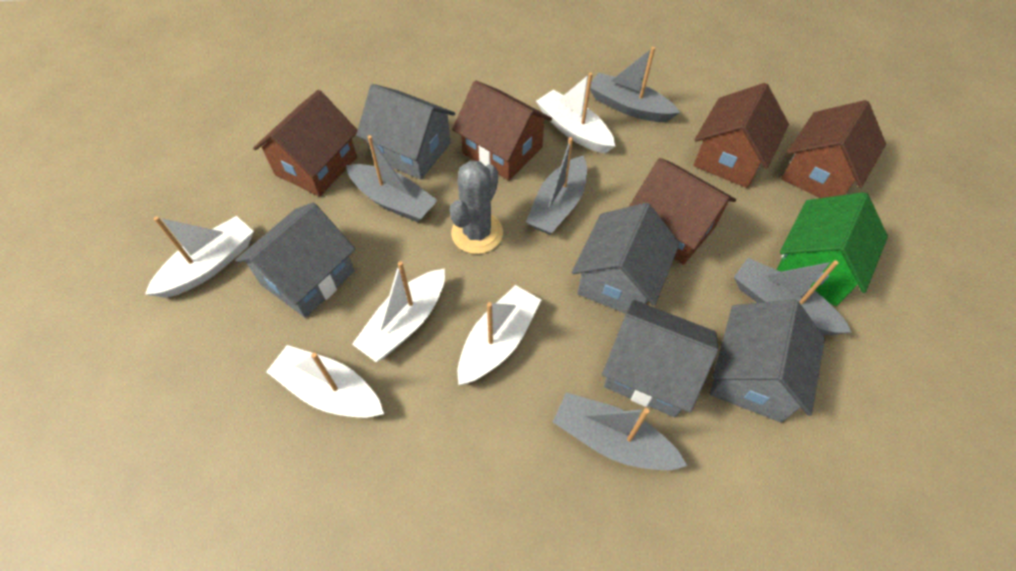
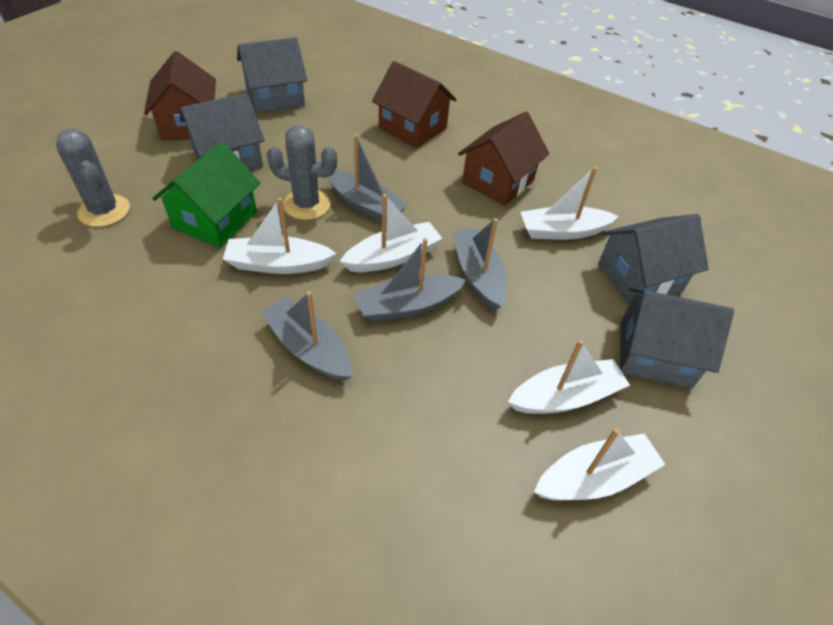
brown house: [253,90,357,197] [452,80,552,180] [629,158,736,265] [693,83,789,188] [781,100,886,198] = 5 -> [144,51,216,141] [372,61,457,148] [458,112,549,205] = 3
grey boat: [346,135,438,222] [526,137,587,235] [553,392,687,470] [590,47,680,122] [734,258,852,335] = 5 -> [260,291,352,381] [327,135,408,224] [355,238,466,322] [453,218,507,311] = 4
grey cactus: [450,161,503,254] = 1 -> [56,128,130,227] [267,125,337,220] = 2
grey house: [235,203,355,318] [356,84,455,180] [572,203,680,314] [602,300,718,417] [710,299,825,423] = 5 -> [180,93,264,170] [237,37,308,113] [598,214,709,305] [620,287,734,388] = 4

